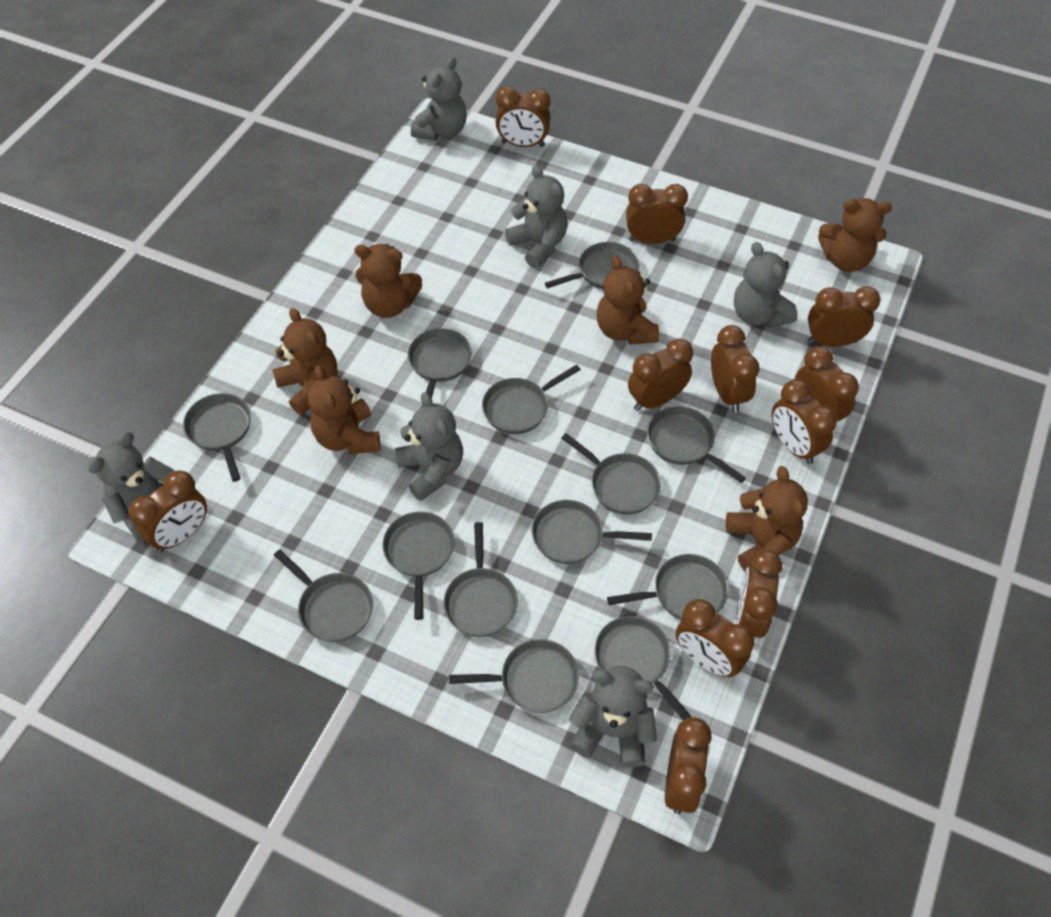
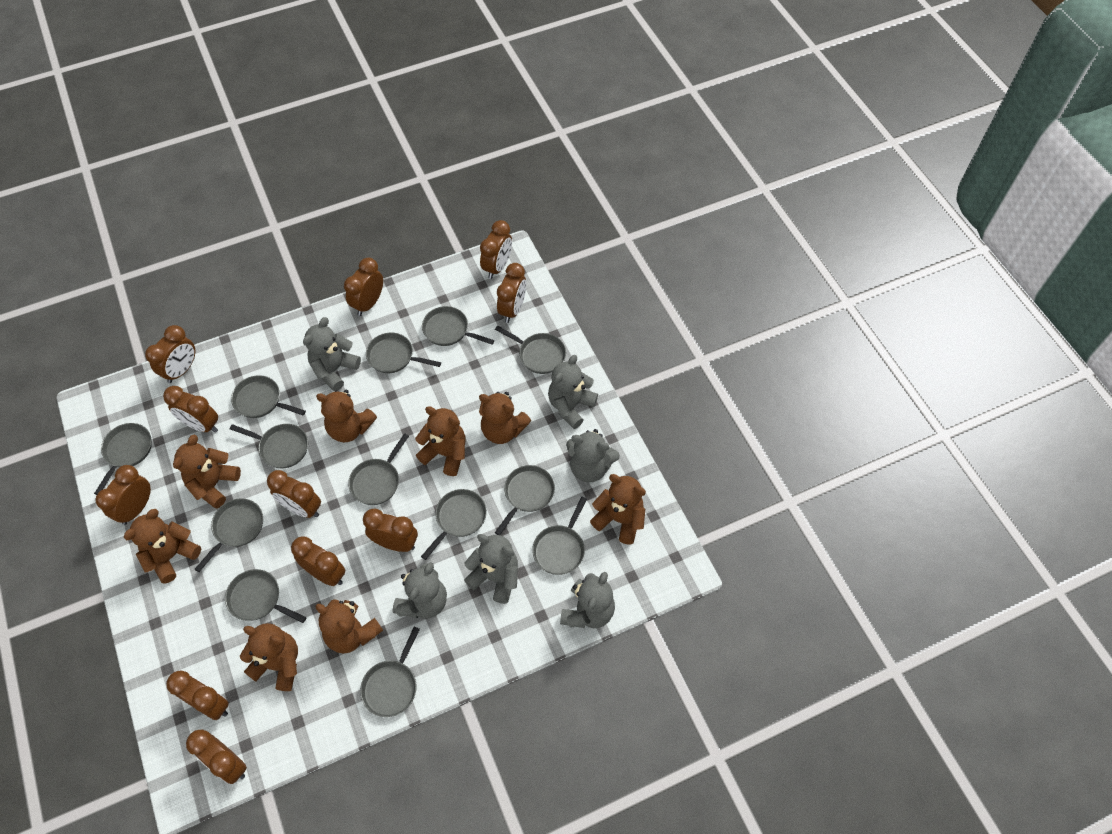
brown teddy bear: [272,308,337,415] [308,365,380,454] [354,244,422,318] [597,256,659,345] [726,466,808,571] [818,198,892,272] = 6 -> [124,509,201,584] [173,434,241,509] [240,623,298,691] [316,390,377,442] [316,599,383,653] [415,406,465,476] [479,392,531,444] [590,474,646,545] = 8

